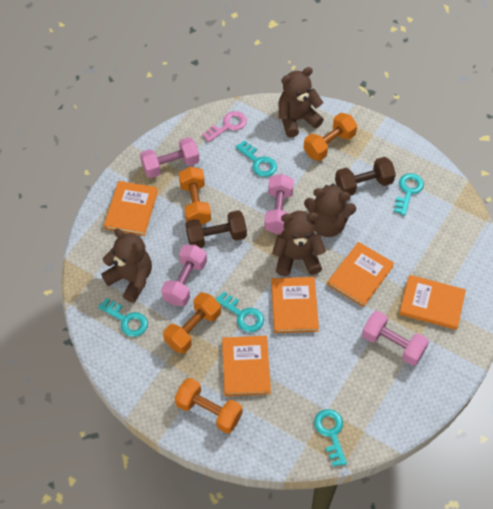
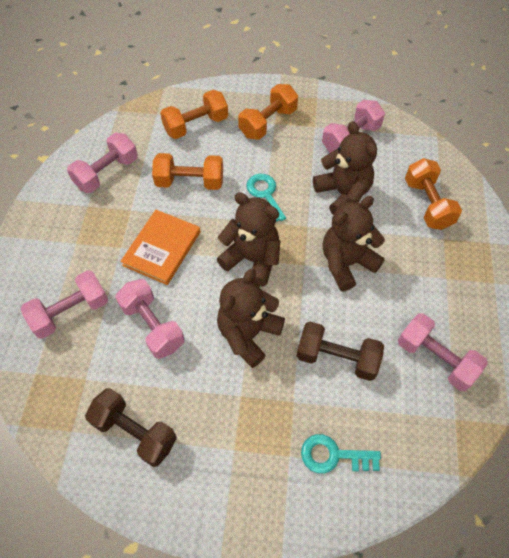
orange book: [104,181,158,236] [222,336,271,396] [271,277,319,333] [327,242,394,307] [399,275,466,330] = 5 -> [120,210,201,285] = 1
pink dumbbell: [140,137,200,178] [161,245,207,306] [264,174,294,234] [362,311,429,366] = 4 -> [21,270,109,339] [67,133,138,193] [115,279,184,359] [322,100,385,153] [398,313,488,391] = 5
pink key: [202,111,247,142] = 1 -> none = 0
turquoise key: [98,298,148,337] [216,291,264,332] [236,140,277,177] [314,409,347,467] [394,173,424,216] = 5 -> [246,174,286,222] [301,434,381,474] = 2

